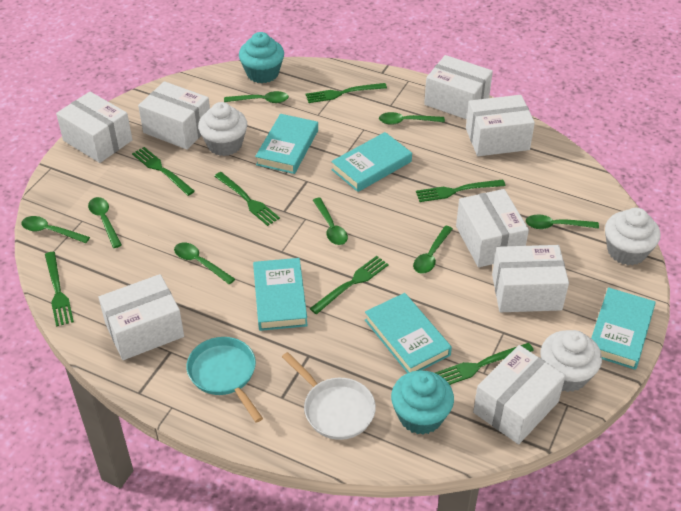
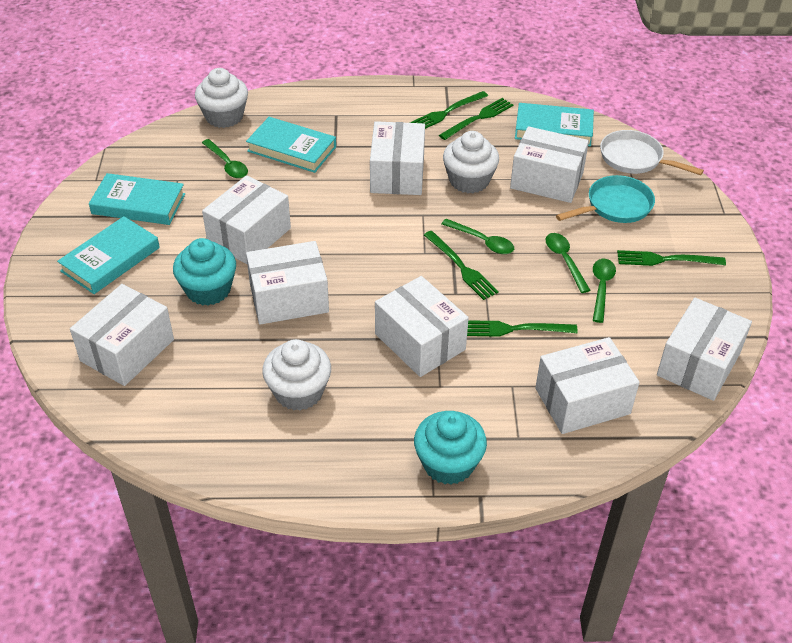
green fork: [45,252,74,327] [132,147,195,196] [214,172,280,226] [306,83,387,103] [309,256,389,314] [416,180,506,202] [435,343,534,385] = 7 -> [410,91,488,129] [424,231,499,300] [439,98,513,140] [467,320,578,337] [617,250,726,266] = 5
green spoon: [21,216,90,243] [88,197,122,248] [174,243,235,285] [224,91,289,103] [313,198,348,245] [379,112,445,125] [413,225,453,274] [526,214,599,229] = 8 -> [202,139,248,178] [442,219,514,254] [545,233,591,293] [593,259,616,323] = 4
turquoise book: [253,258,308,331] [255,114,318,174] [331,132,412,192] [365,293,452,373] [591,287,655,370] = 5 -> [57,216,160,294] [89,173,185,225] [246,117,336,173] [515,103,594,146] = 4

